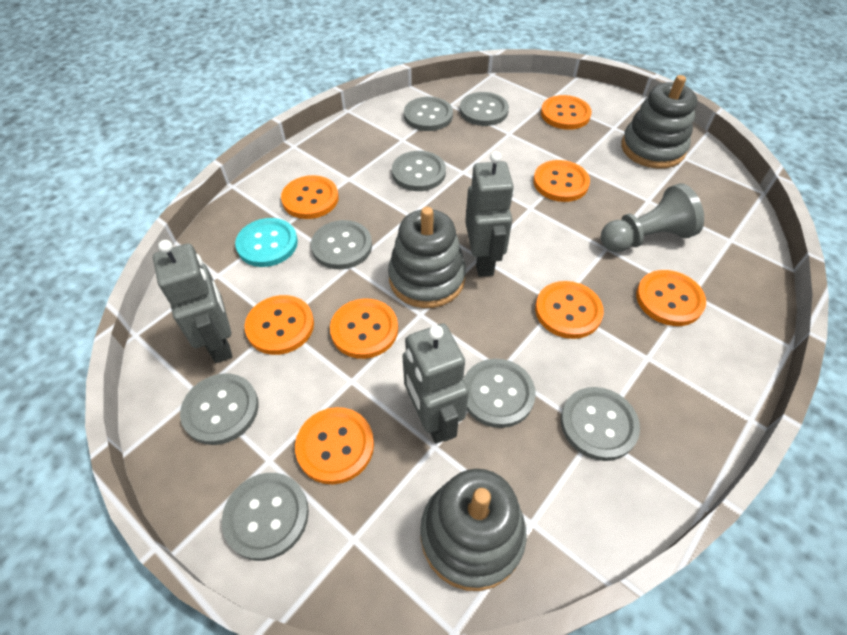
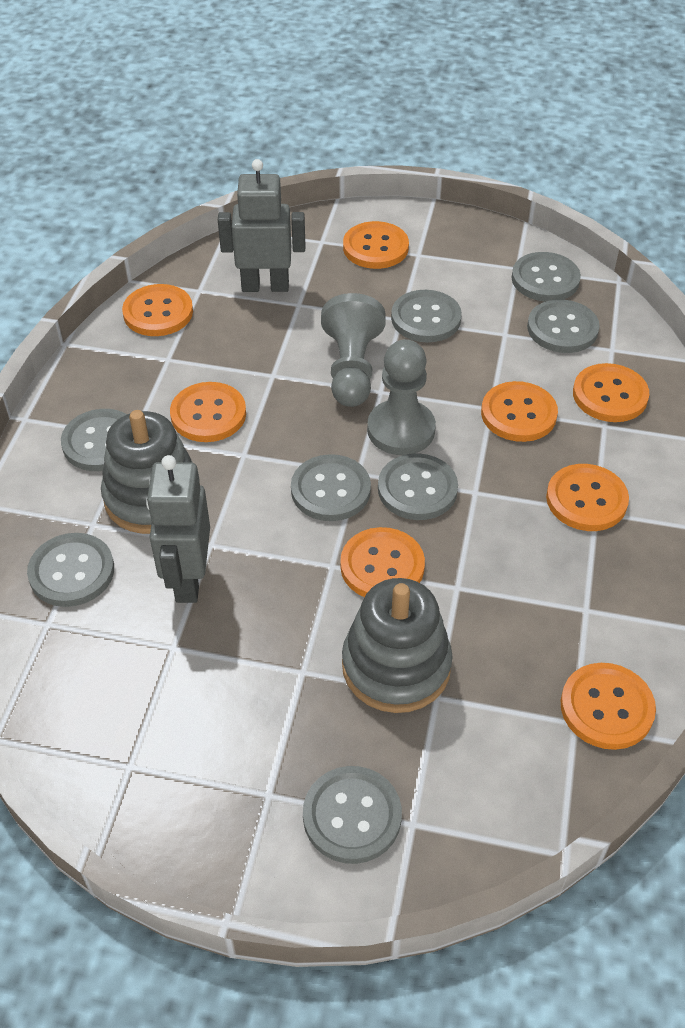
grey pawn: [601,183,704,252] = 1 -> [321,293,386,407] [367,339,436,455] = 2
grey robot: [153,240,232,363] [402,323,469,444] [465,151,514,277] = 3 -> [146,455,210,603] [218,159,305,292] = 2
grey stacking toy: [388,207,466,308] [420,469,527,591] [621,75,697,169] = 3 -> [101,410,200,534] [342,578,453,713] = 2
turquoise button: [235,218,298,267] = 1 -> none = 0

